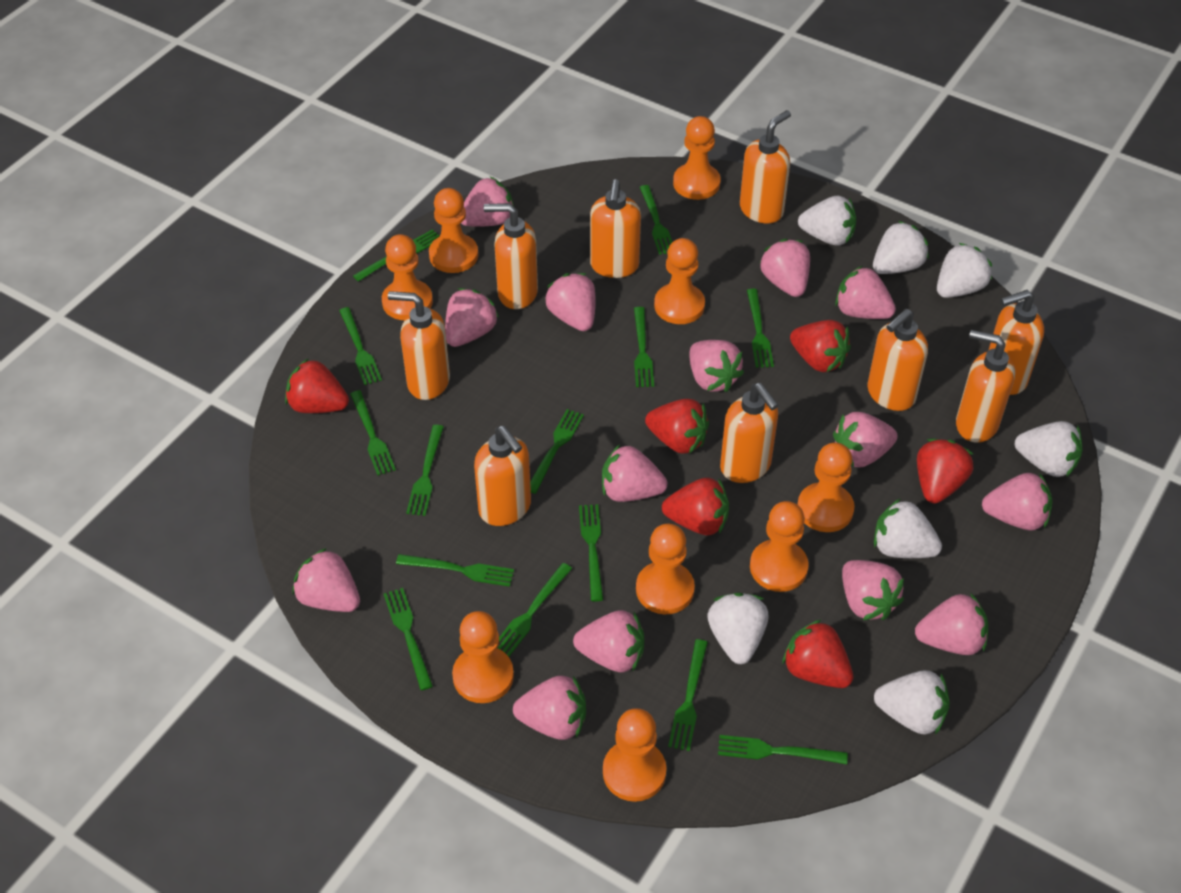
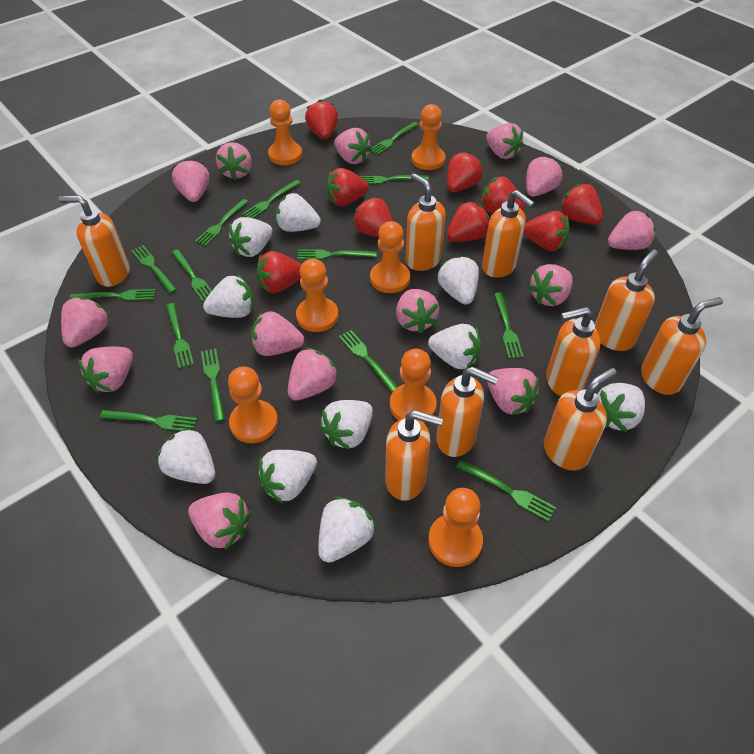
orange pawn: [382,234,433,320] [429,188,478,273] [452,611,514,703] [603,708,666,802] [636,524,695,614] [654,238,705,324] [673,116,721,200] [750,501,808,592] [797,442,855,532] = 9 -> [228,366,278,443] [268,100,302,165] [296,258,338,332] [370,221,410,293] [390,349,437,423] [411,104,446,170] [428,488,483,567] = 7
red strawberry: [285,358,349,413] [645,399,709,454] [662,477,729,535] [782,619,853,688] [790,320,851,372] [917,439,973,504] = 6 -> [257,251,302,293] [305,99,338,139] [326,168,369,206] [352,197,393,237] [447,152,483,192] [447,201,489,242] [481,176,525,214] [524,211,569,251] [559,184,603,225] = 9
white strawberry: [707,592,769,664] [798,196,856,246] [873,221,929,274] [874,498,942,558] [874,670,950,735] [937,243,992,298] [1015,421,1082,477] = 7 -> [157,427,215,484] [203,275,254,318] [229,217,272,257] [258,450,317,503] [276,193,321,232] [318,497,376,563] [320,400,373,450] [428,324,481,369] [437,256,479,304] [597,383,645,432] = 10

